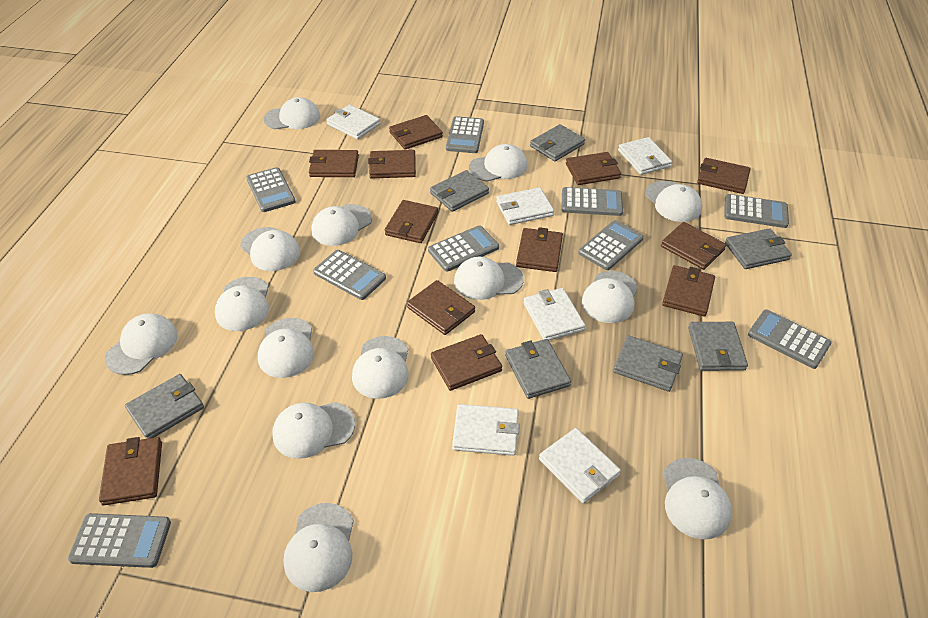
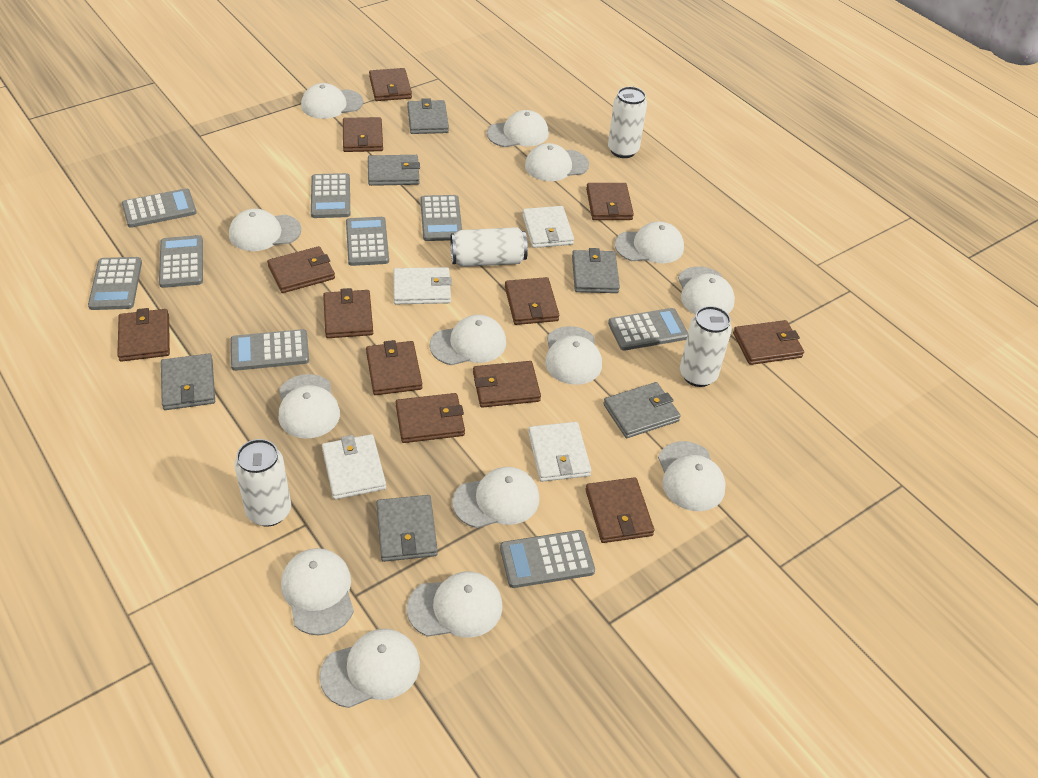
grey wallet: [125,374,204,439] [430,170,489,212] [506,339,571,399] [530,124,585,161] [613,335,683,392] [688,322,748,371] [725,228,792,269] = 7 -> [161,353,215,410] [368,155,420,186] [376,495,438,562] [407,98,449,134] [572,248,620,293] [603,382,681,438] = 6
white can: none = 0 -> [234,439,291,527] [450,227,528,267] [608,87,647,158] [680,306,732,387] = 4
white wallet: [326,104,380,139] [452,404,520,456] [496,187,554,225] [523,288,585,340] [539,428,621,503] [618,137,672,175] = 6 -> [322,434,386,499] [393,267,452,304] [522,206,574,248] [528,422,591,482] = 4

